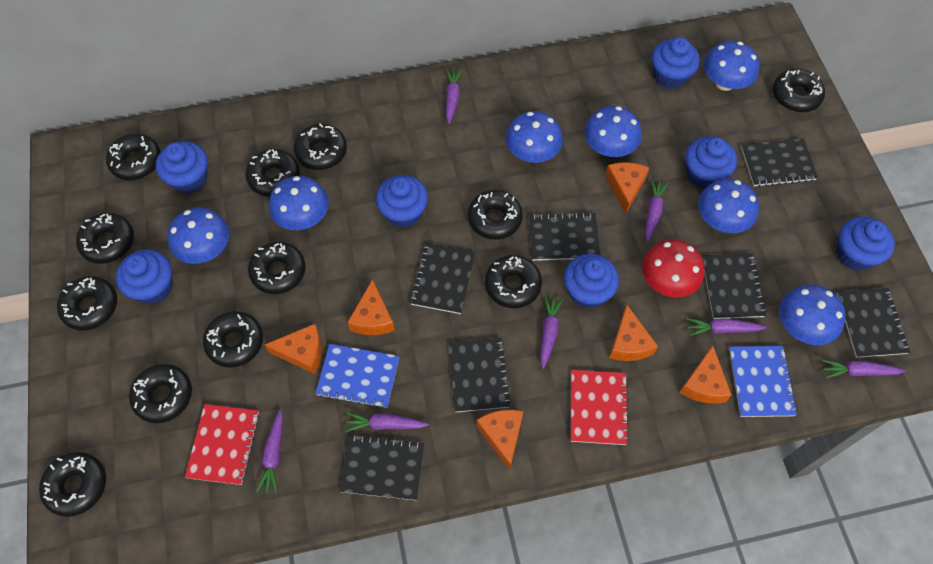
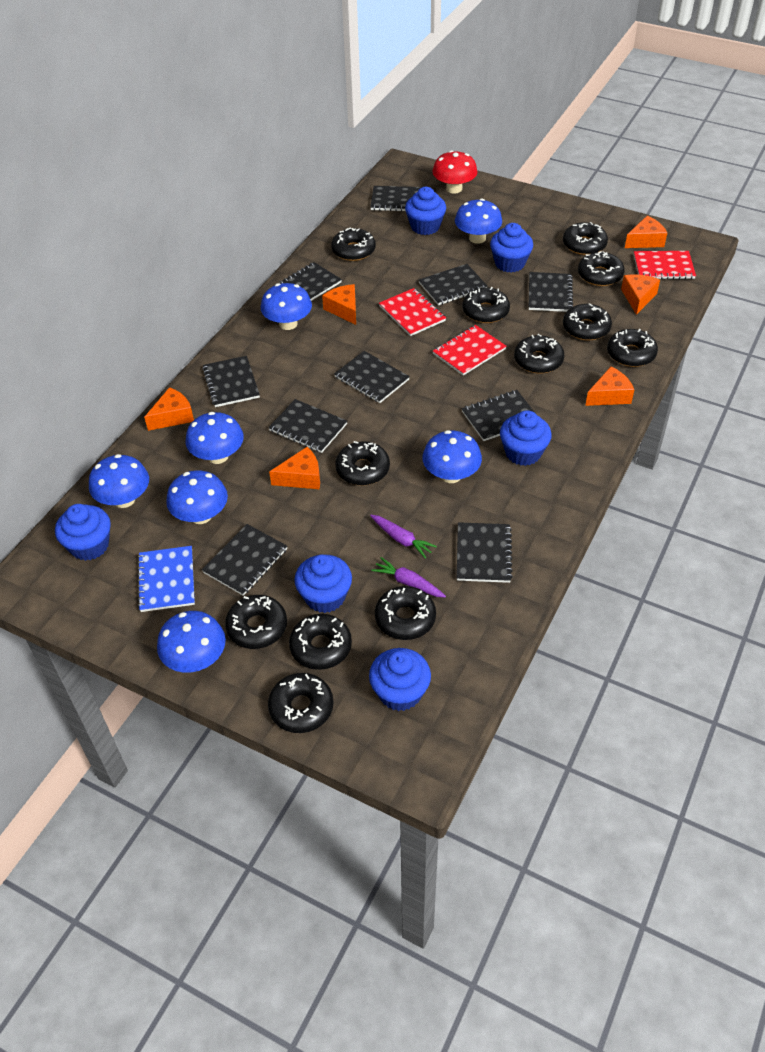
black notebook: [340,434,424,500] [410,243,475,314] [449,338,511,412] [529,212,601,261] [702,253,767,319] [741,138,818,187] [837,288,910,358] = 7 -> [202,356,260,407] [202,524,287,596] [268,399,347,453] [274,262,342,301] [334,351,410,403] [370,186,422,211] [419,264,488,305] [457,522,513,583] [462,390,537,441] [529,272,573,312] = 10
blue cupcake: [116,249,173,304] [155,141,208,194] [376,175,428,228] [564,254,619,309] [652,37,700,89] [685,136,737,188] [836,217,895,271] = 7 -> [55,504,111,561] [294,554,352,613] [369,648,431,711] [405,187,446,235] [490,223,533,273] [500,410,552,466] = 6
blue notebook: [315,344,399,408] [729,346,797,417] = 2 -> [137,546,195,612] = 1
purple carrot: [256,410,283,493] [345,412,429,432] [446,68,462,124] [540,295,563,369] [645,178,669,242] [687,318,767,336] [822,360,905,378] = 7 -> [370,515,437,559] [371,557,446,597] = 2
red notebook: [185,404,260,485] [571,370,629,445] = 2 -> [379,288,446,336] [433,325,506,376] [634,251,696,279] = 3

